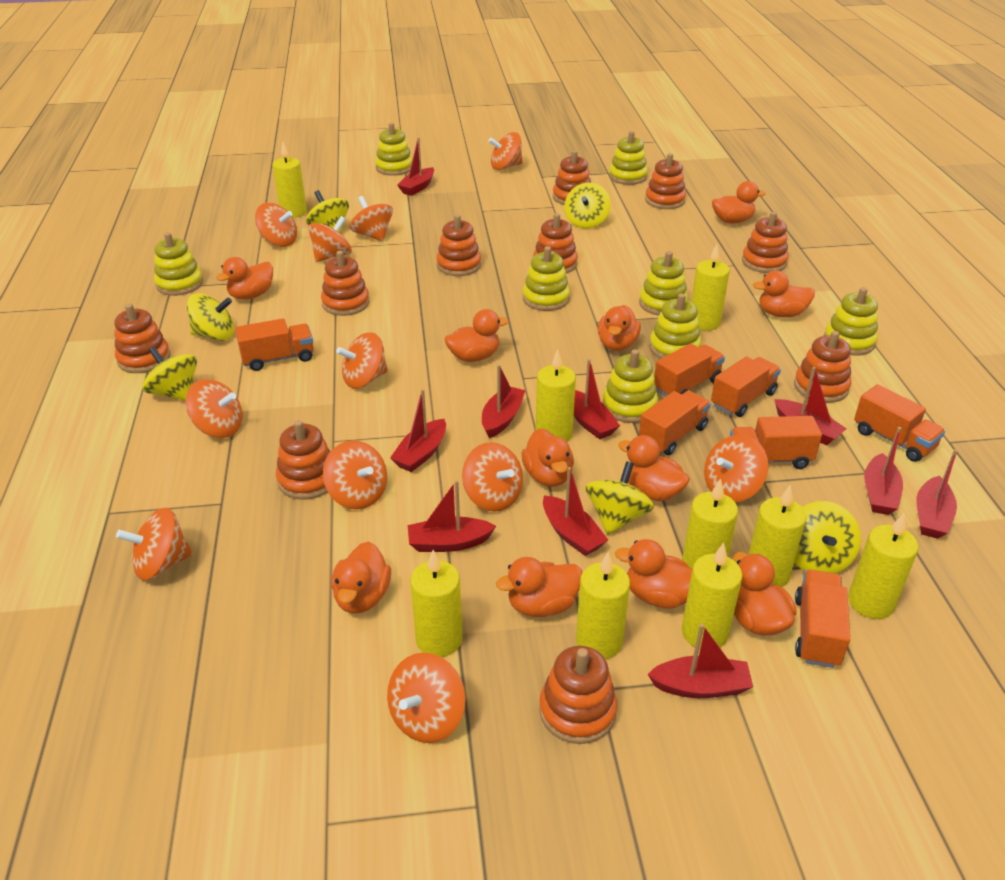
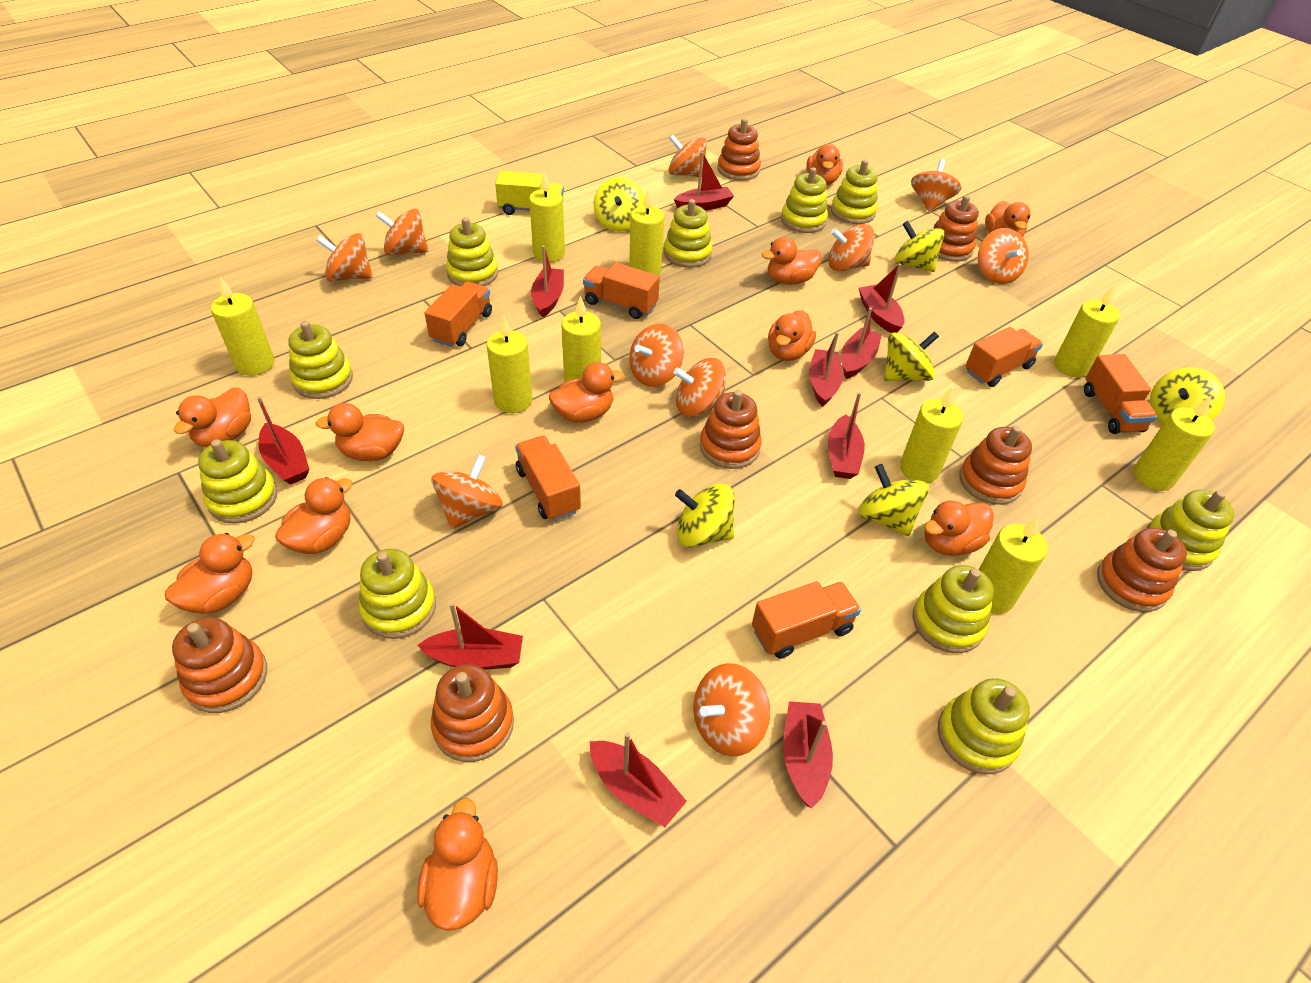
orange spinning top: [116,508,193,581] [185,379,242,438] [255,203,297,247] [308,216,352,262] [323,441,387,509] [336,332,388,389] [350,196,393,242] [387,653,466,743] [462,442,523,512] [489,132,523,170] [704,435,768,502] = 11 -> [316,233,373,282] [376,209,428,256] [432,454,503,529] [629,324,684,387] [669,135,707,178] [674,358,726,417] [693,663,771,757] [828,224,875,272] [911,159,961,211] [978,228,1029,284] = 10
orange stacking toy: [114,304,170,373] [276,420,330,500] [321,251,370,316] [436,214,481,276] [533,213,578,273] [539,646,617,744] [553,150,591,205] [645,153,686,209] [742,212,789,273] [794,331,851,403] = 10 -> [172,617,267,713] [431,664,514,762] [700,390,762,469] [717,118,761,181] [933,195,979,262] [959,425,1032,505] [1097,528,1187,612] = 7
orange truck: [235,318,314,371] [639,391,711,455] [654,343,725,397] [711,357,781,417] [730,416,822,469] [795,570,850,668] [854,384,945,462] = 7 -> [424,281,492,347] [515,436,581,521] [583,262,660,319] [752,581,861,659] [966,327,1043,387] [1084,354,1157,434] = 6
yellow stacking toy: [154,232,203,296] [375,123,413,176] [523,246,570,311] [602,349,658,423] [609,131,648,185] [639,251,688,316] [649,293,701,359] [824,287,878,356] = 8 -> [198,439,277,524] [288,321,353,399] [359,549,436,639] [446,217,498,286] [664,199,713,268] [781,167,828,233] [831,159,878,224] [913,565,994,653] [938,678,1030,774] [1147,490,1234,571] = 10
yellow truck: none = 0 -> [495,171,564,215] = 1

